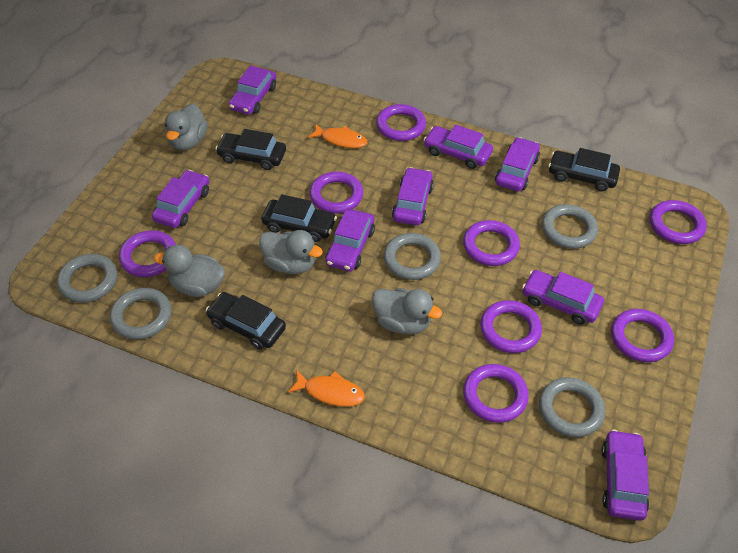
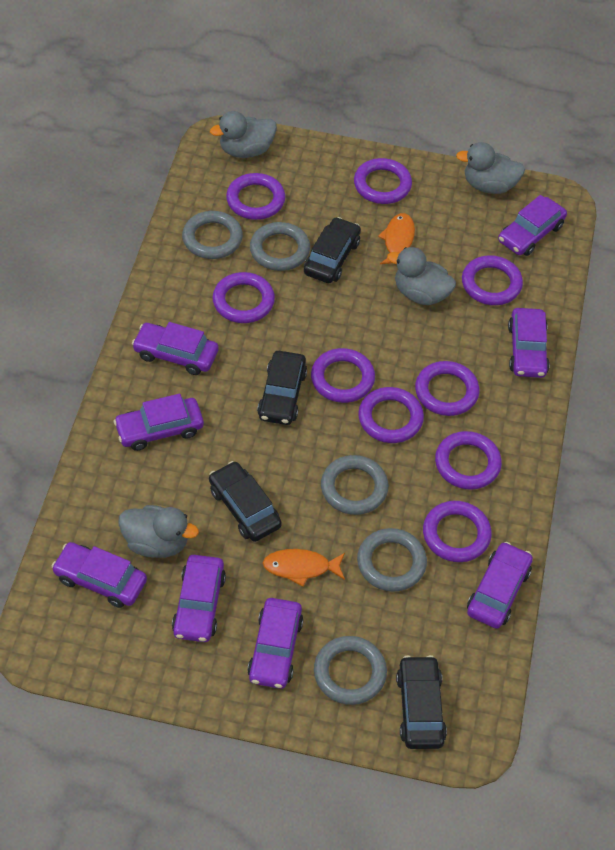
purple ring: [119,230,176,277] [309,172,363,213] [376,104,426,141] [463,220,520,266] [463,364,529,423] [480,300,542,353] [611,309,674,362] [650,200,707,244] = 8 -> [213,272,275,323] [226,173,285,220] [311,348,375,403] [354,158,412,204] [358,387,424,443] [415,361,480,416] [423,501,492,562] [435,431,502,490] [462,255,523,305] = 9

